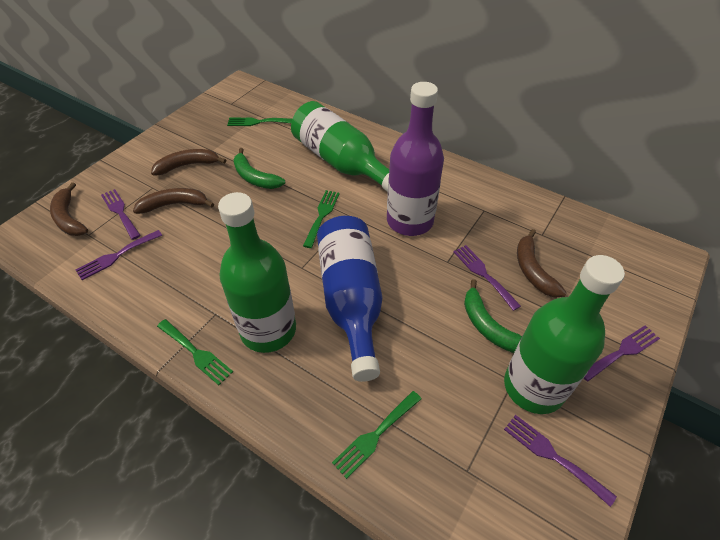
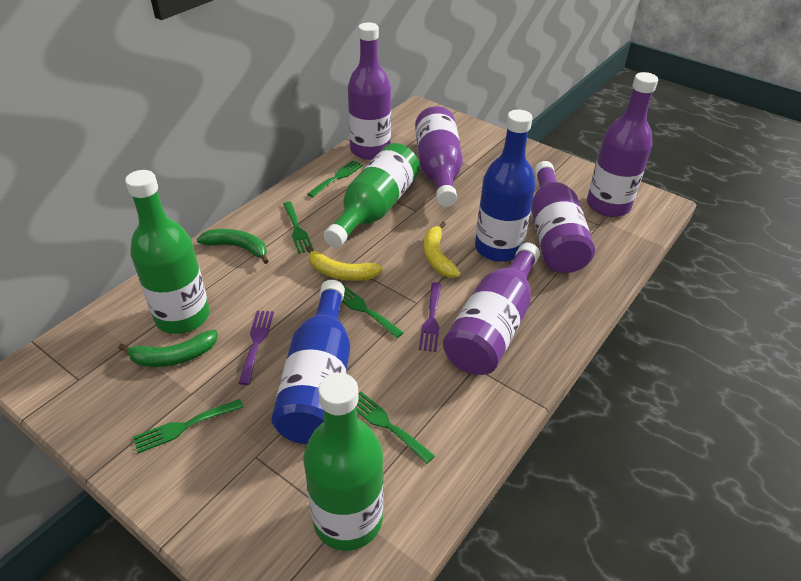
blue bottle: [317,216,382,382] = 1 -> [271,280,350,444] [475,110,536,262] = 2
brown banana: [50,182,88,236] [133,188,214,214] [151,149,226,176] [517,229,567,298] = 4 -> none = 0
green fork: [157,319,233,385] [227,118,292,126] [303,190,340,248] [332,391,421,479] = 4 -> [133,399,243,453] [283,202,314,254] [308,160,363,197] [341,285,404,338] [356,392,435,464] = 5
purple bottle: [387,82,444,236] = 1 -> [348,22,391,160] [415,106,463,207] [443,243,540,375] [531,161,595,273] [587,72,658,217] = 5
purple fork: [75,230,162,280] [101,189,141,240] [453,245,521,311] [504,415,617,507] [584,325,660,381] = 5 -> [238,310,274,385] [419,282,441,352] = 2
yellow banana: none = 0 -> [306,246,383,281] [424,222,461,278] = 2

